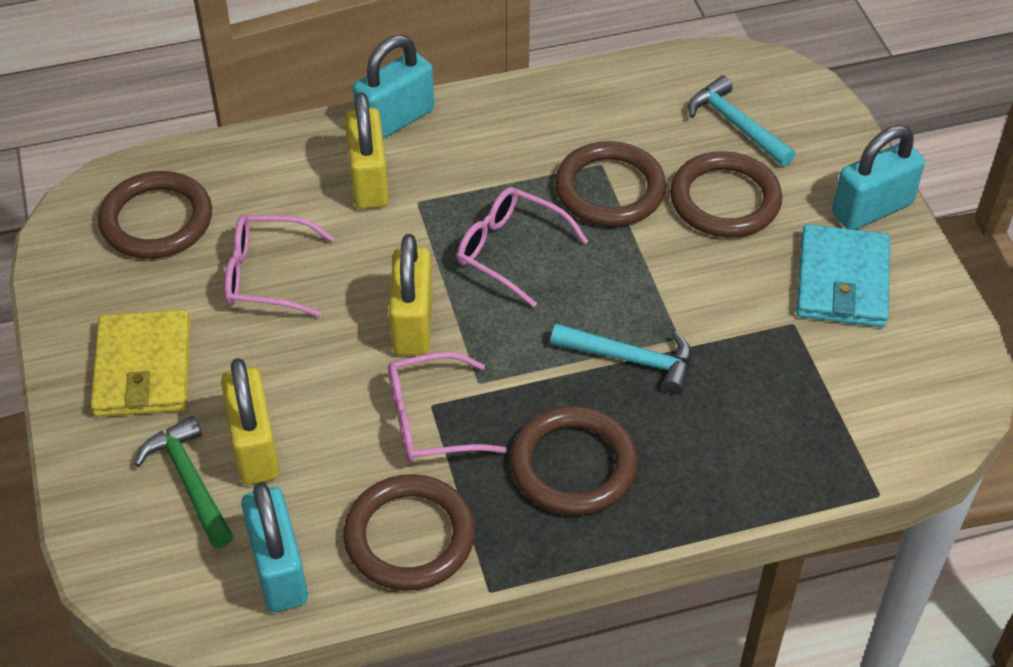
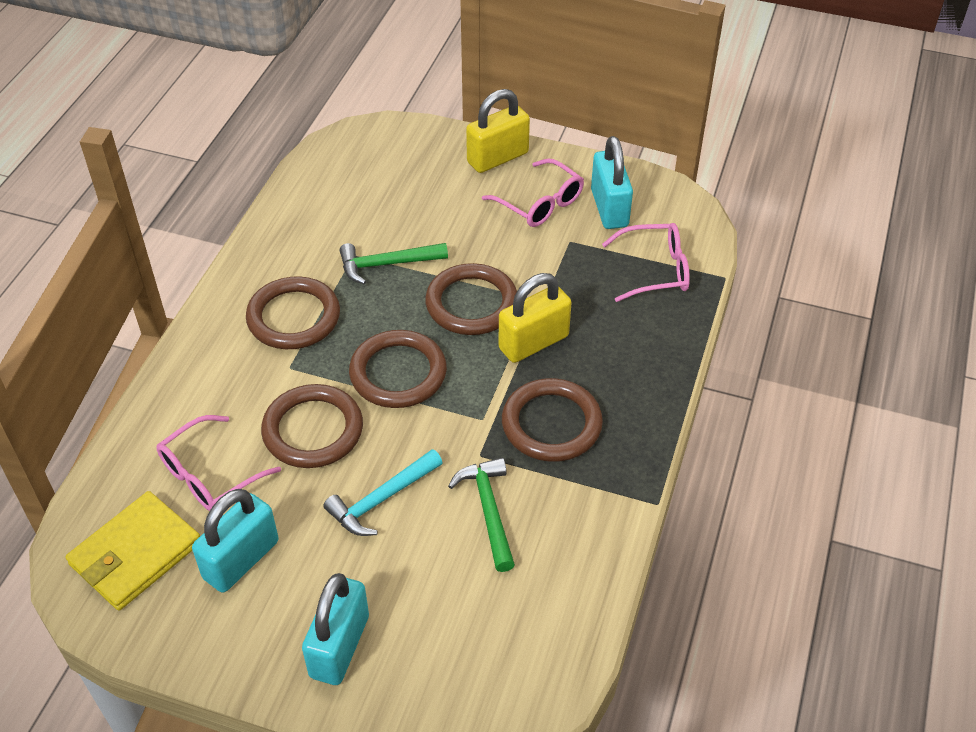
green hammer: [134,416,233,548] = 1 -> [339,243,448,284] [448,458,515,572] = 2
turquoise hammer: [551,324,692,395] [688,76,796,166] = 2 -> [324,449,443,536] = 1
turquoise wallet: [796,224,890,327] = 1 -> none = 0
yellow padlock: [221,358,280,485] [345,92,389,209] [389,234,433,355] = 3 -> [466,89,530,173] [499,273,572,363] = 2

